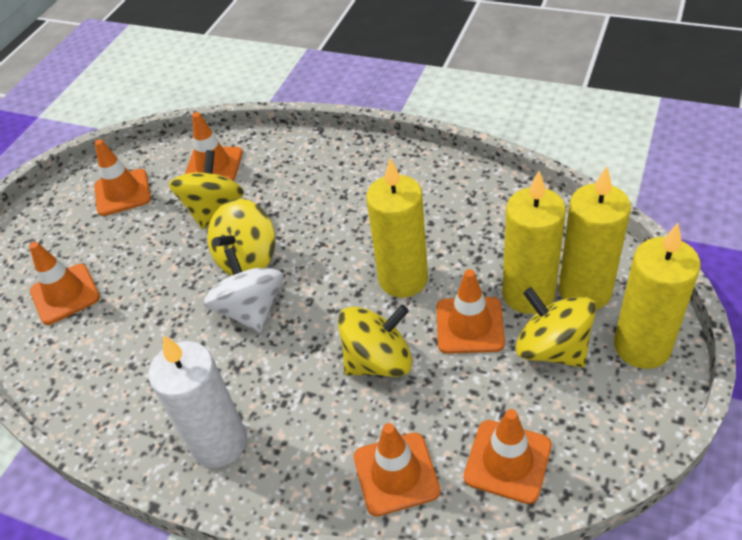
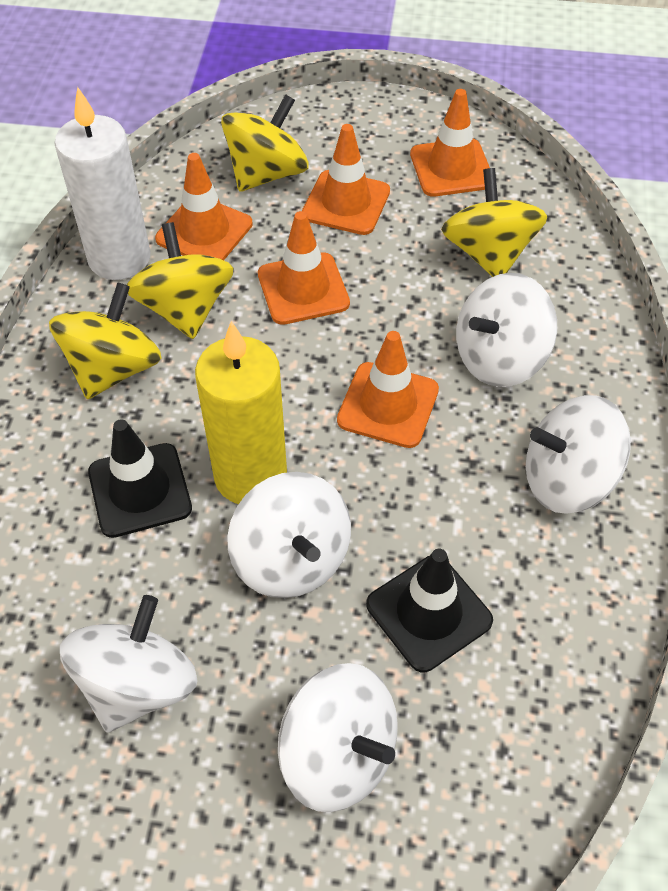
black traffic cone: none = 0 -> [88,419,192,538] [366,549,493,672] = 2
orange traffic cone: [29,242,100,325] [94,139,151,216] [185,112,243,181] [354,423,441,516] [437,269,505,354] [464,409,552,504] = 6 -> [155,153,253,260] [258,211,350,325] [302,124,390,235] [337,331,439,448] [410,89,490,197] = 5
white spinning top: [203,247,284,333] = 1 -> [60,595,198,733] [227,472,351,598] [278,663,398,812] [456,273,557,387] [526,395,631,514] = 5
yellow candle: [366,158,428,298] [502,171,566,314] [559,166,631,310] [614,223,701,369] = 4 -> [195,321,287,504] = 1

